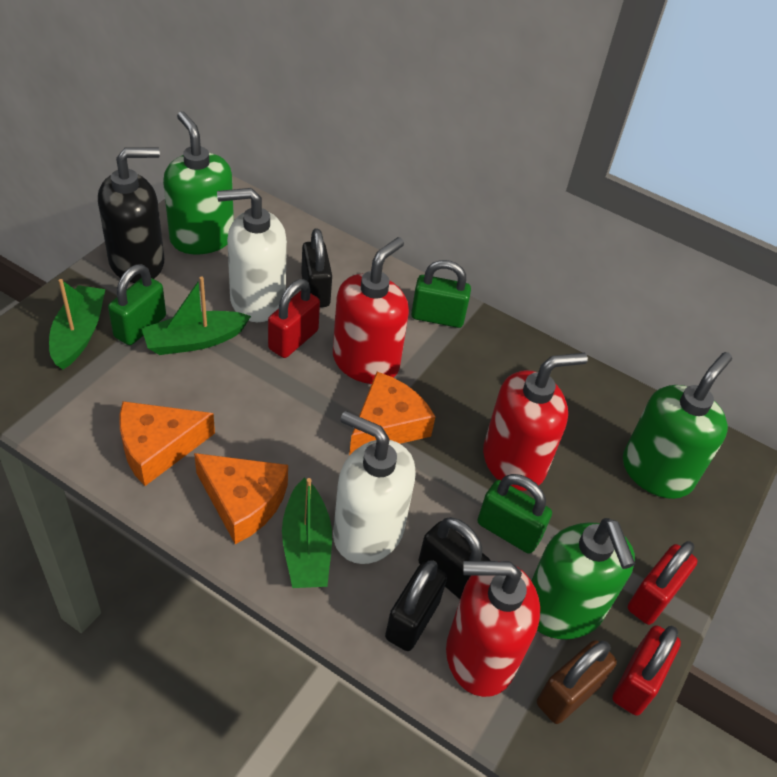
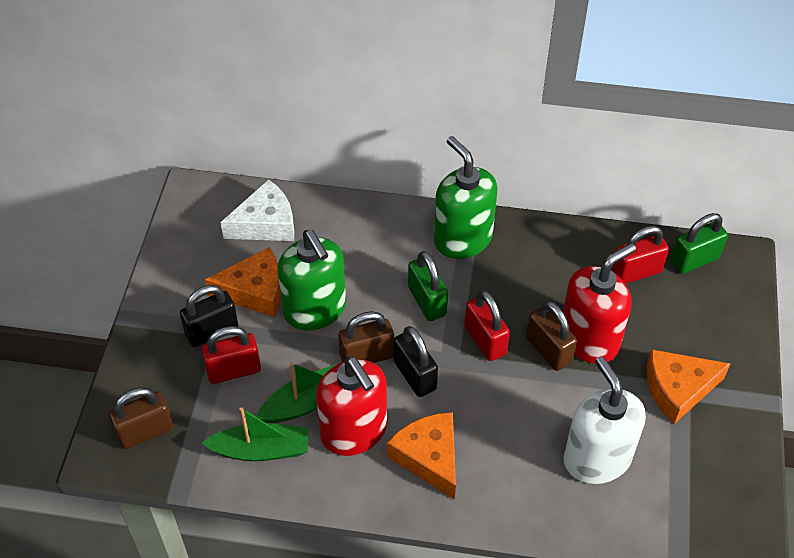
black padlock: [301,229,332,307] [385,560,447,651] [418,517,491,599] = 3 -> [180,285,238,347] [393,326,438,397] = 2
black soap dispenser: [98,147,164,283] = 1 -> none = 0
brown padlock: [537,640,617,724] = 1 -> [109,387,173,449] [338,311,394,363] [526,301,577,371] = 3
green boat: [49,279,105,369] [142,276,251,355] [282,478,332,588] = 3 -> [202,407,308,461] [256,363,337,423] = 2
green padlock: [108,264,166,345] [411,260,471,328] [477,474,552,554] = 3 -> [408,251,448,321] [670,213,728,274] = 2
green soap dispenser: [163,111,234,255] [531,518,635,639] [623,352,732,499] = 3 -> [278,230,346,331] [434,136,498,259] = 2
red soap dispenser: [333,237,409,384] [446,561,540,697] [483,353,588,491] = 3 -> [316,357,387,456] [563,243,636,364] = 2
white cheese: none = 0 -> [220,179,294,241] = 1
white soap dispenser: [217,188,287,322] [333,411,416,564] = 2 -> [564,356,646,484] = 1

